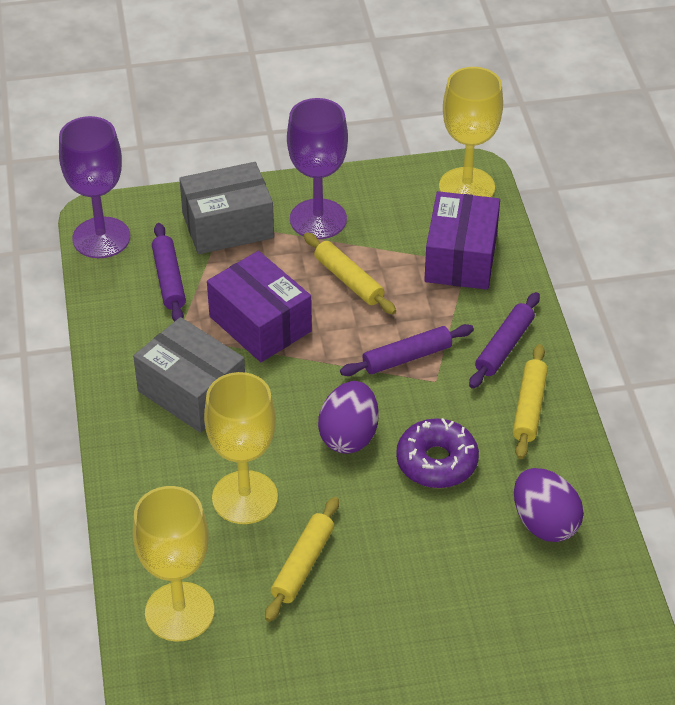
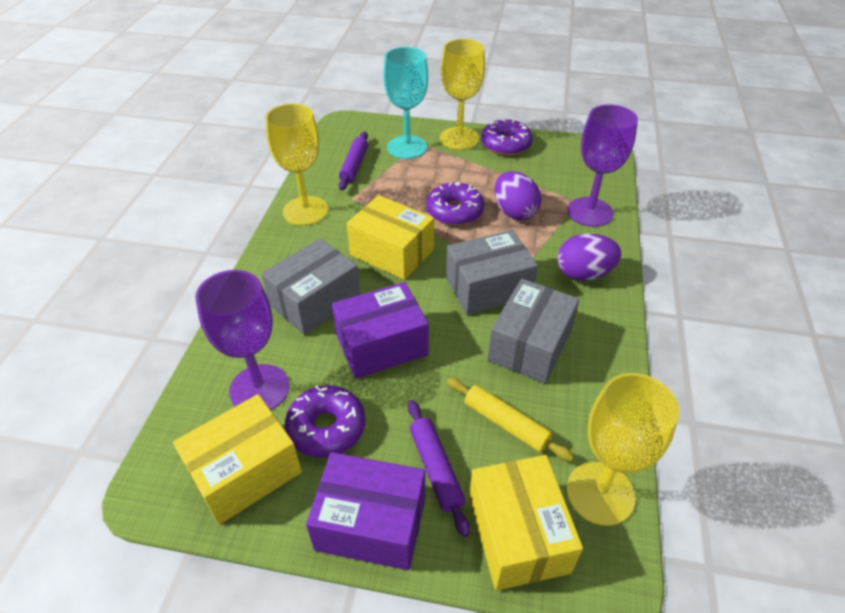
grey box: [133,317,245,433] [179,162,274,254] = 2 -> [261,238,360,335] [446,230,538,315] [488,279,580,384] = 3
purple donut: [396,418,479,488] = 1 -> [285,385,365,458] [426,182,484,226] [481,118,533,156] = 3
purple rolling pin: [152,223,186,321] [340,324,474,376] [469,292,540,389] = 3 -> [339,131,368,190] [408,400,470,537] = 2
turquoise goblet: none = 0 -> [383,47,428,159] = 1
yellow box: none = 0 -> [173,394,302,525] [346,195,434,280] [469,455,583,591] = 3
yellow rolling pin: [265,497,339,622] [304,233,396,314] [513,344,548,459] = 3 -> [447,378,574,462] = 1

